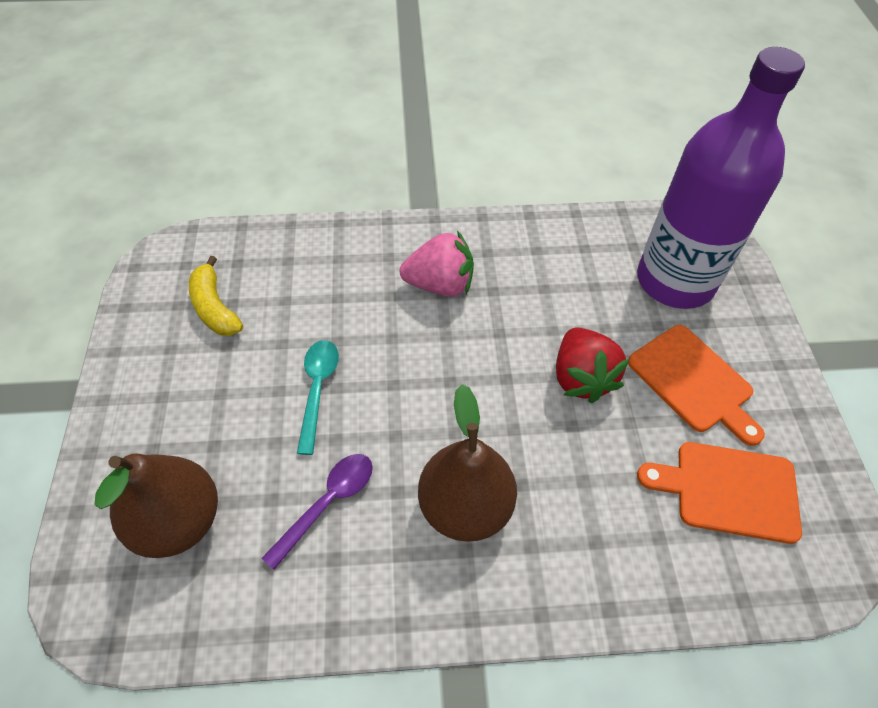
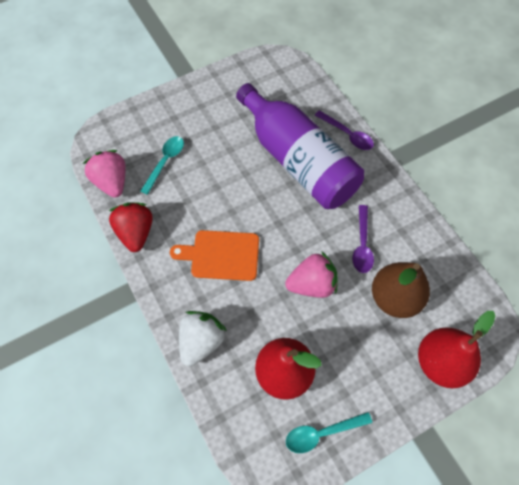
brown pear: [95,453,218,558] [418,384,517,542] = 2 -> [372,262,430,318] = 1
orange cutting board: [628,325,765,446] [637,442,802,544] = 2 -> [170,230,259,281] = 1
pink strawberry: [399,231,474,297] = 1 -> [83,150,125,198] [285,251,338,298] = 2
purple spoon: [262,454,373,570] = 1 -> [315,110,374,150] [352,205,374,273] = 2
red pear: none = 0 -> [255,338,322,400] [418,311,495,388] = 2
turquoise spoon: [297,340,339,455] = 1 -> [141,136,184,195] [286,412,372,453] = 2
white strawberry: none = 0 -> [179,311,227,366] = 1
yellow banana: [189,256,243,336] = 1 -> none = 0

